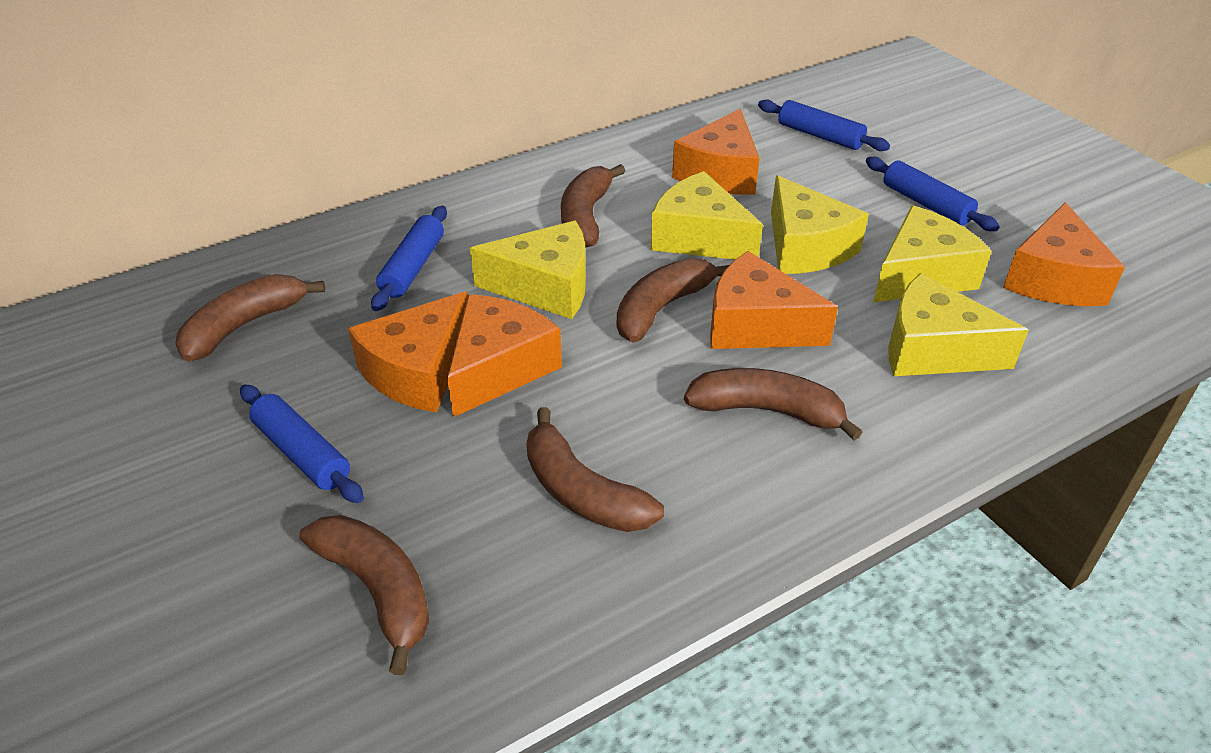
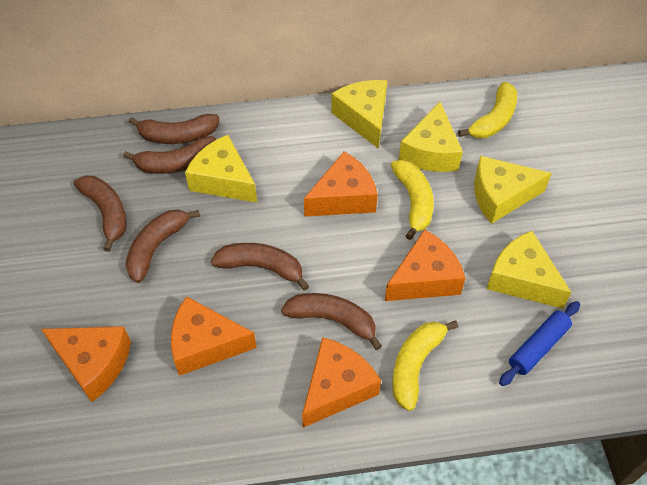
blue rolling pin: [240,384,364,503] [371,206,447,311] [758,99,890,151] [866,157,1000,231] = 4 -> [499,301,580,386] = 1
yellow banana: none = 0 -> [391,160,434,240] [392,321,458,411] [458,82,517,138] = 3

